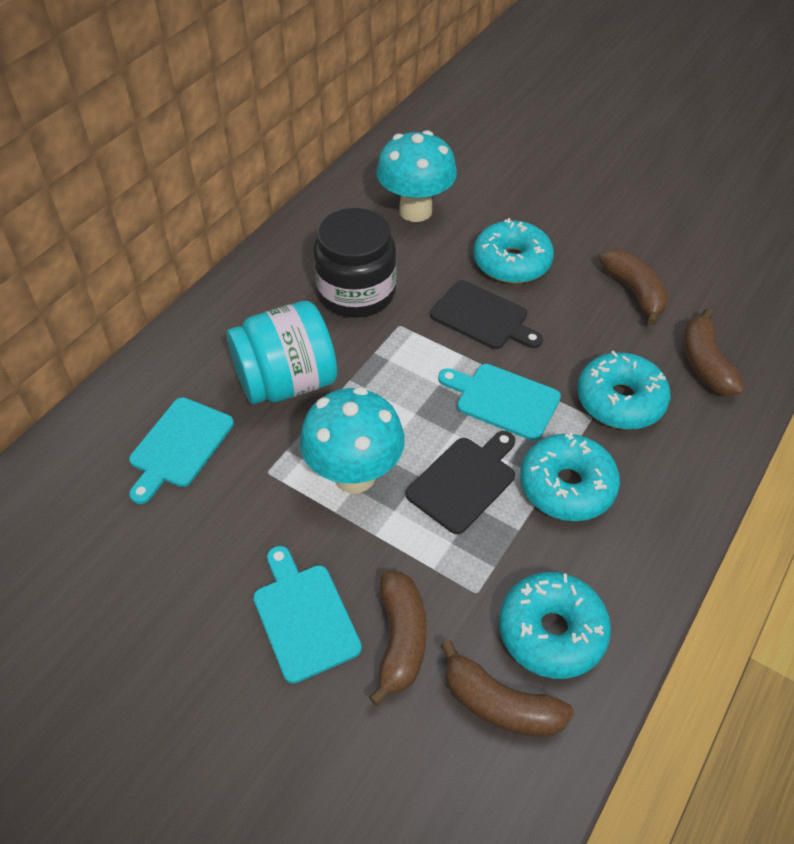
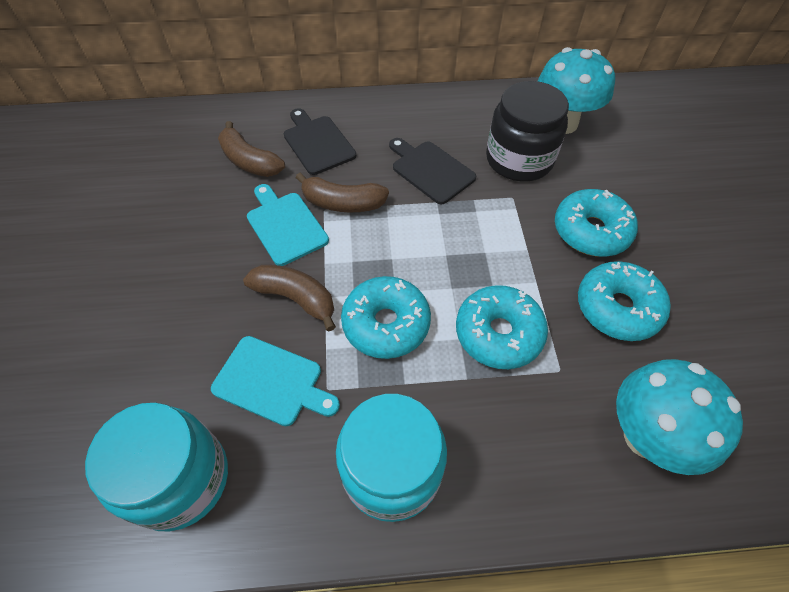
brown banana: [369,571,427,706] [441,640,574,737] [599,249,668,326] [684,308,745,396] = 4 -> [218,121,285,177] [243,265,336,331] [296,173,389,212] = 3
turquoise cutting board: [129,397,234,504] [253,546,362,684] [438,364,561,441] = 3 -> [211,336,340,426] [247,184,329,266] = 2
turquoise jar: [226,301,337,404] = 1 -> [85,403,228,531] [336,394,447,522] = 2

